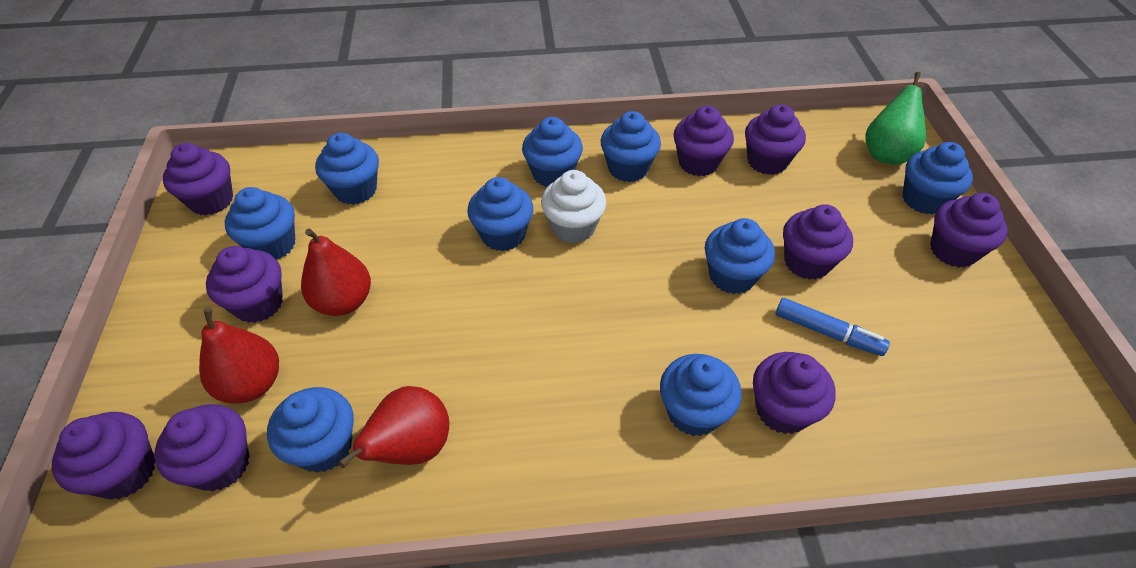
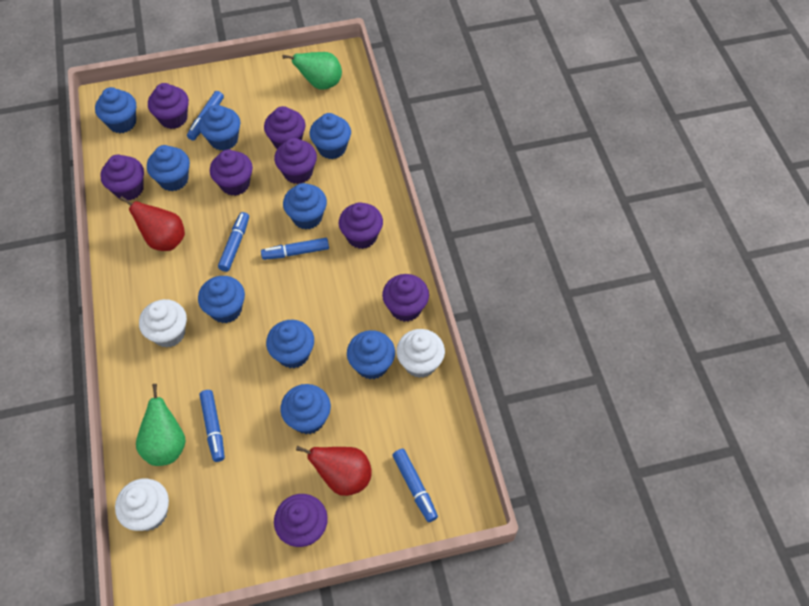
blue marker: [775,298,890,356] = 1 -> [187,91,224,140] [199,390,225,462] [218,212,249,272] [261,238,329,260] [392,449,438,522] = 5
green pear: [866,72,926,165] = 1 -> [136,384,186,466] [283,52,342,90] = 2
purple cupcake: [52,412,155,500] [155,404,250,491] [163,143,233,215] [206,246,283,323] [673,106,734,176] [745,104,806,175] [753,352,836,434] [783,205,853,280] [930,193,1008,268] = 9 -> [100,155,144,201] [148,83,189,129] [210,149,253,196] [264,106,305,149] [274,138,317,184] [274,494,328,547] [339,202,383,249] [382,274,429,322] = 8
red pear: [199,308,279,404] [301,229,371,316] [338,386,449,468] = 3 -> [120,196,185,251] [296,446,372,496] = 2
white cupcake: [541,170,606,244] = 1 -> [115,478,169,531] [139,299,187,348] [396,329,445,378] = 3

